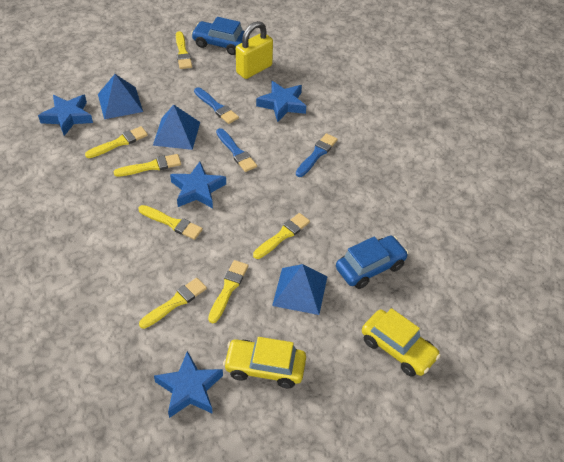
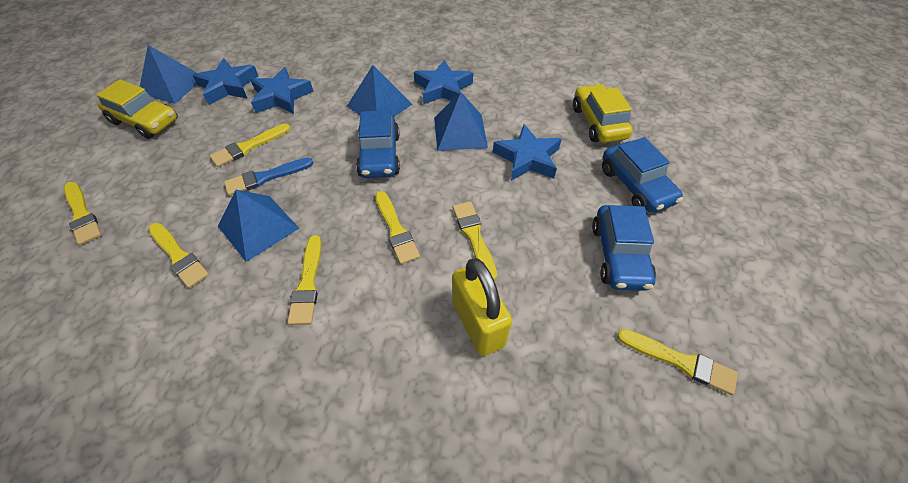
blue brush: [194,87,239,124] [216,128,257,172] [296,133,338,177] = 3 -> [224,158,313,196] = 1
blue car: [191,17,245,55] [336,236,409,289] = 2 -> [356,110,400,178] [592,205,656,291] [602,137,683,213] = 3
blue pyramid: [98,74,143,119] [153,105,200,150] [272,264,327,315] = 3 -> [140,45,197,104] [218,190,299,262] [347,65,413,117] [434,92,488,151] = 4

